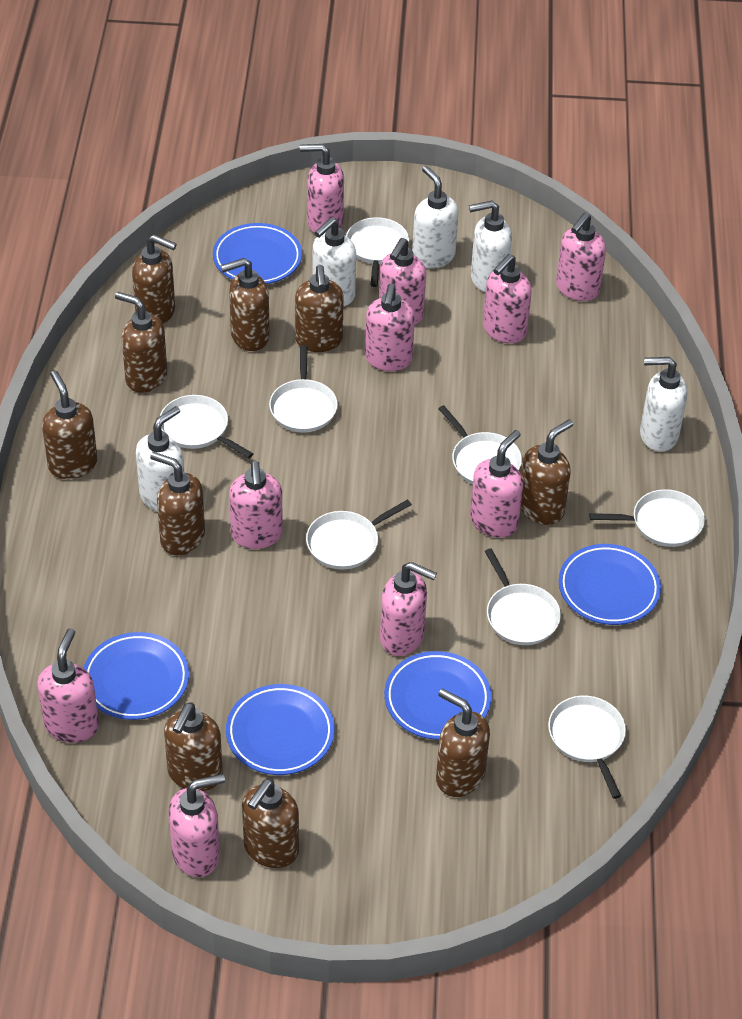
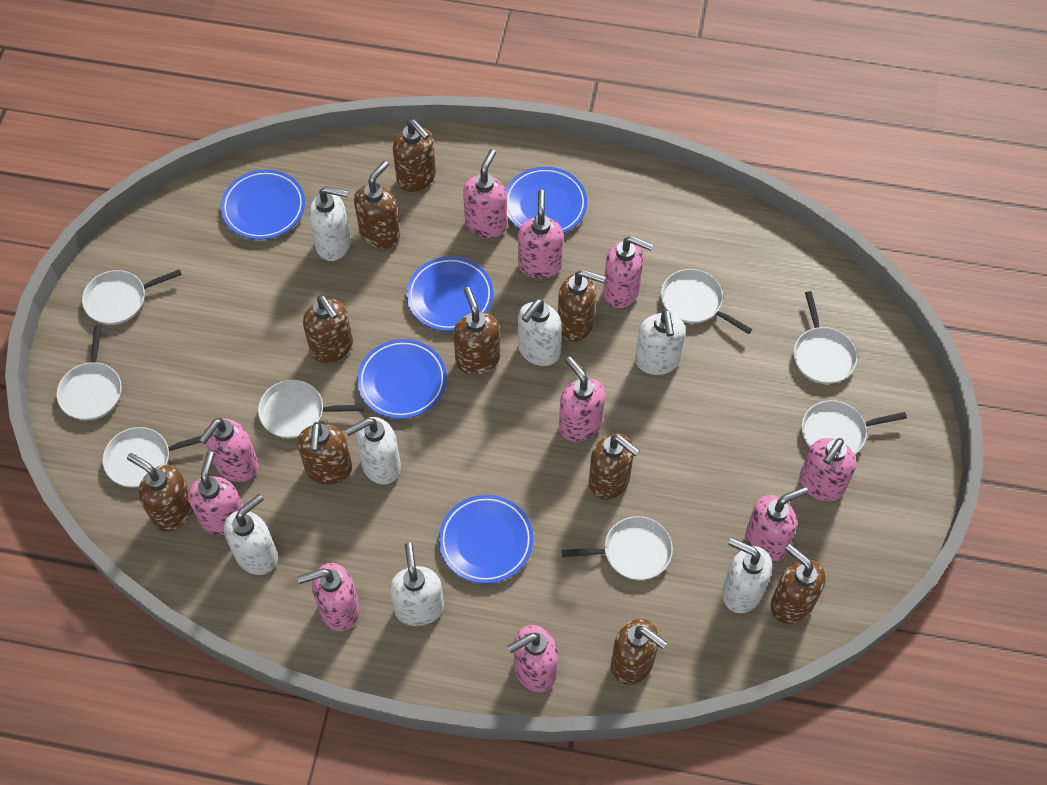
white soap dispenser: [136,406,184,512] [313,217,356,306] [412,166,459,269] [469,200,512,292] [640,357,687,452] = 5 -> [224,494,278,575] [309,186,351,261] [345,417,401,484] [390,543,444,626] [518,299,562,366] [635,309,686,375] [722,538,772,613] = 7

